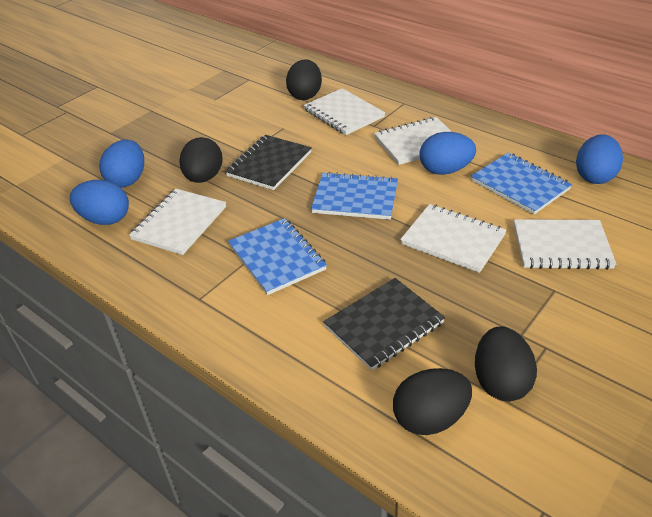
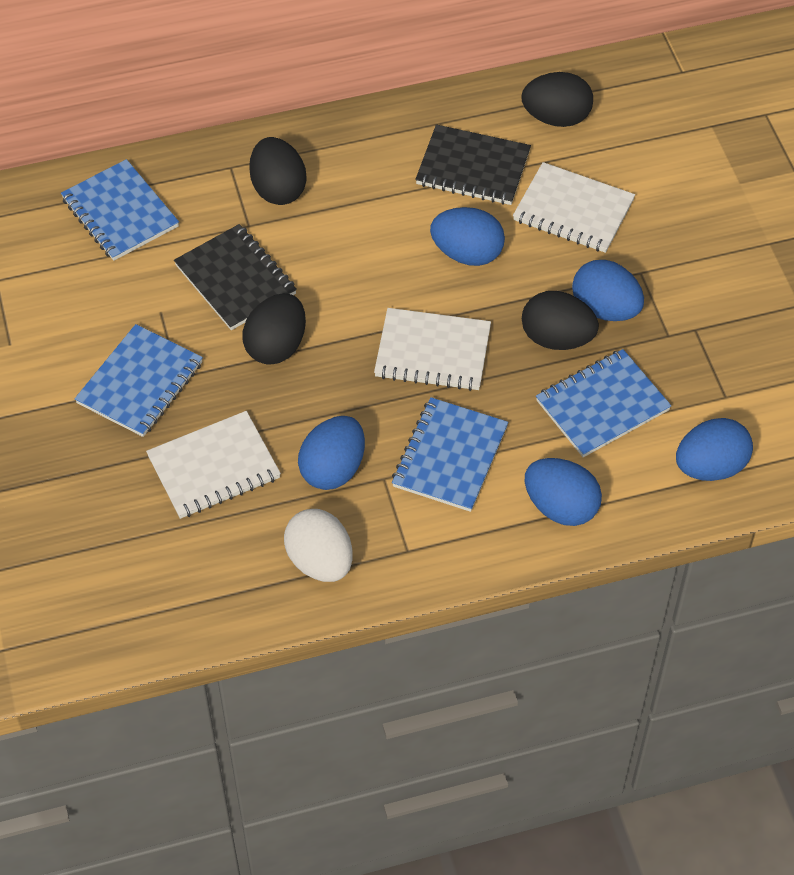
blue egg: [70,180,129,225] [99,139,144,188] [420,132,476,175] [576,134,623,184] = 4 -> [298,416,365,490] [430,207,505,266] [525,458,602,526] [572,260,644,321] [676,418,753,481] = 5
blue notebook: [228,218,327,295] [311,172,398,220] [471,153,572,214] = 3 -> [61,159,179,261] [75,324,203,437] [392,397,508,512] [536,349,672,457] = 4
white egg: none = 0 -> [284,509,353,582] = 1
white notebook: [129,189,226,255] [304,88,385,135] [374,117,452,165] [400,204,507,273] [514,219,616,270] = 5 -> [146,411,281,519] [374,308,491,391] [513,162,635,253] = 3

